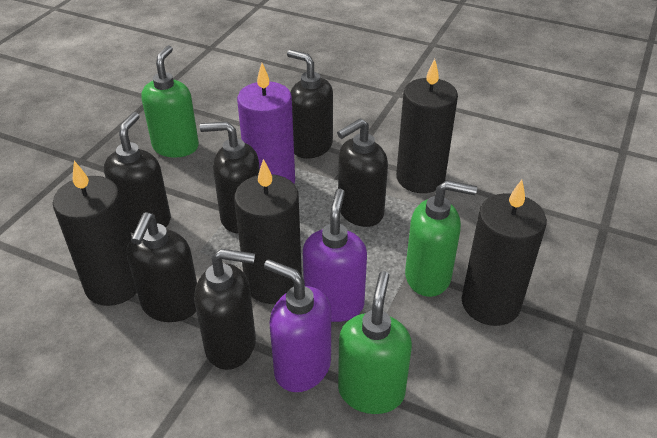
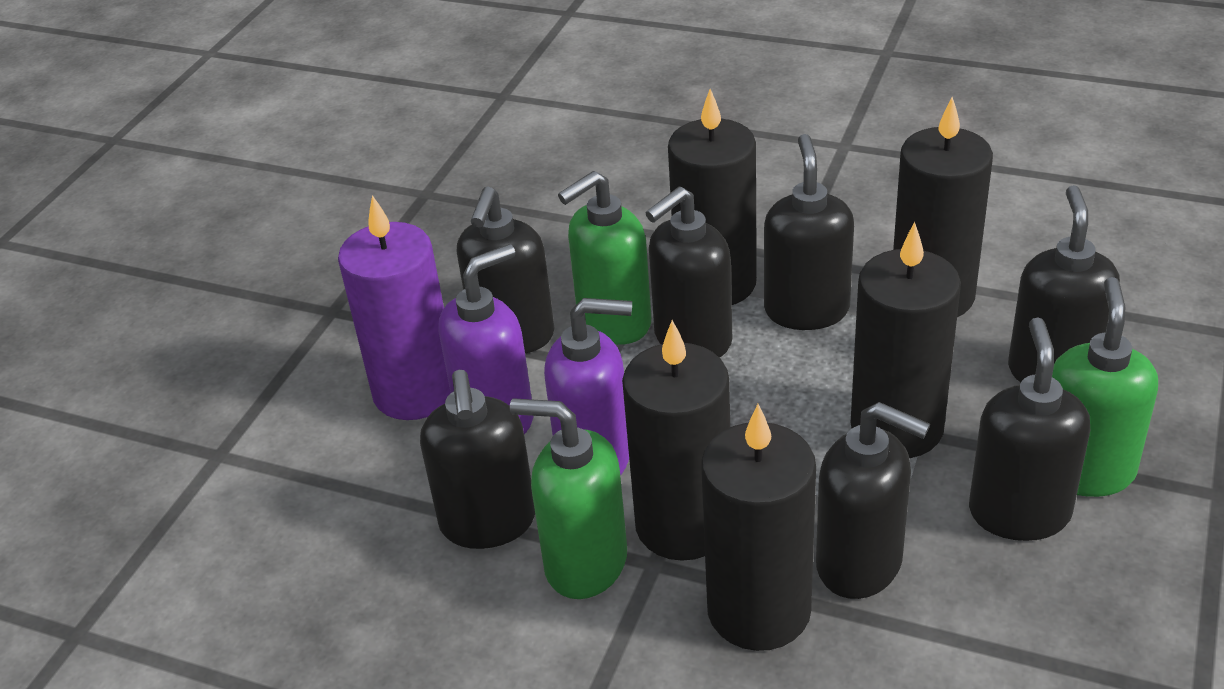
black candle: [53,161,137,306] [234,159,302,304] [396,59,458,193] [462,180,547,326] = 4 -> [622,320,730,561] [668,89,757,305] [701,404,816,651] [850,222,961,458] [893,97,993,317] = 5
black soap dispenser: [104,112,171,233] [127,212,197,322] [194,249,256,370] [200,121,260,233] [287,50,333,158] [337,118,388,227] = 6 -> [420,370,535,549] [457,187,554,353] [645,187,732,358] [764,134,854,330] [816,402,930,599] [969,317,1090,541] [1008,185,1120,382] = 7

